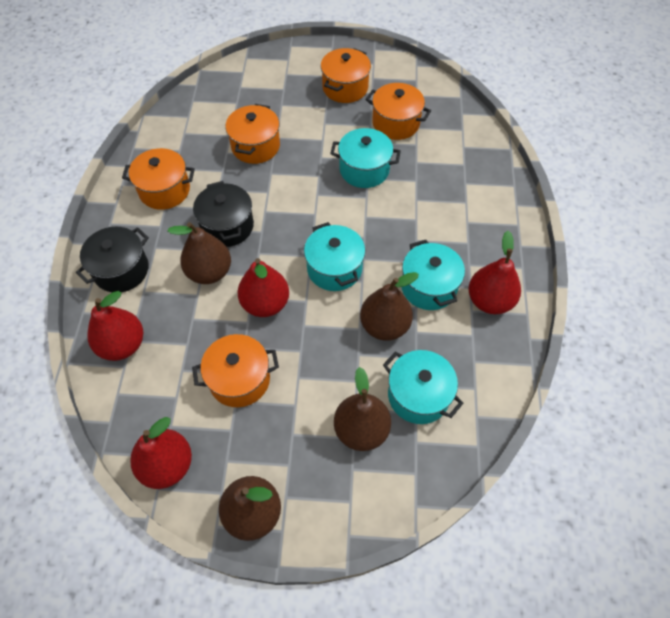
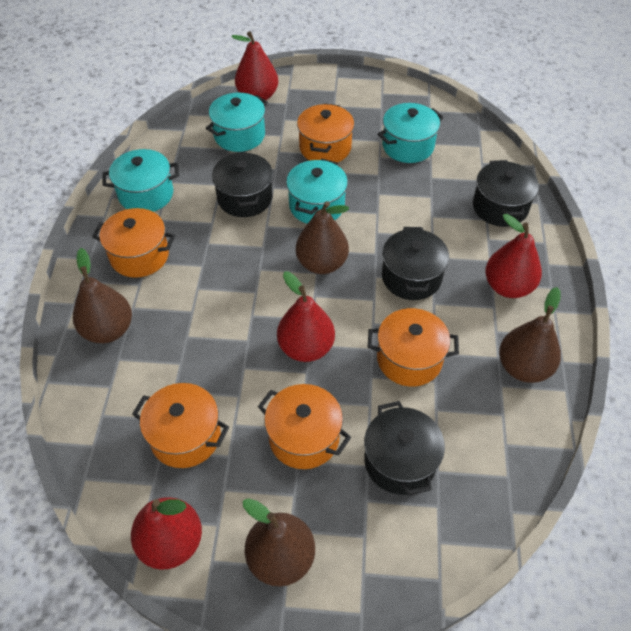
black pot: [76,227,149,292] [193,181,254,247] = 2 -> [212,151,273,217] [364,401,445,496] [382,227,449,300] [473,160,539,227] = 4

